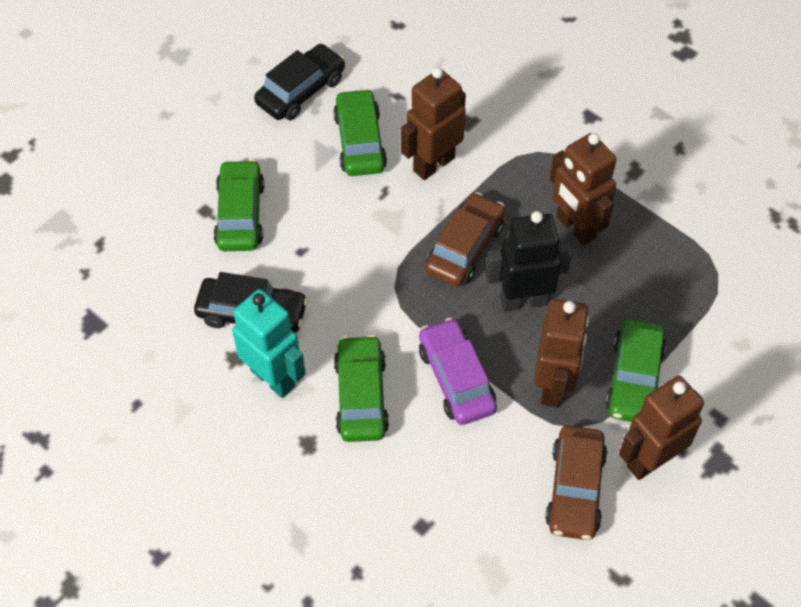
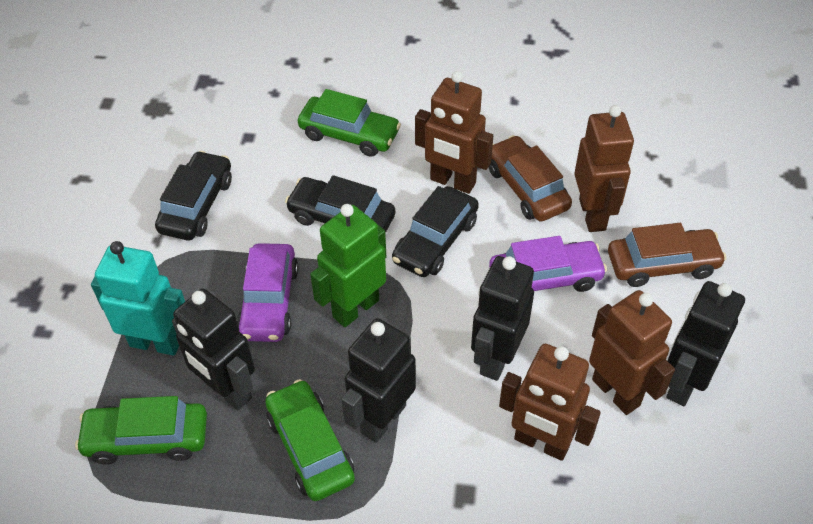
black car: [194,272,308,333] [254,44,345,120] = 2 -> [155,151,232,240] [285,175,395,233] [392,186,479,277] = 3
black robot: [486,211,573,311] = 1 -> [172,289,255,410] [341,318,416,443] [471,256,534,381] [666,281,745,406] = 4
green car: [213,160,265,251] [333,89,387,176] [334,335,389,442] [605,319,666,422] = 4 -> [75,396,207,464] [265,379,355,501] [298,89,401,157] = 3
green robot: none = 0 -> [310,204,386,327] = 1
purple car: [419,318,497,425] = 1 -> [237,243,298,342] [489,236,607,292] = 2

